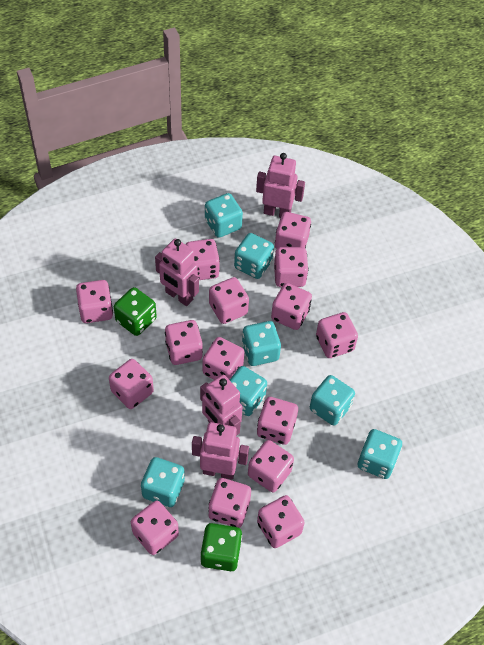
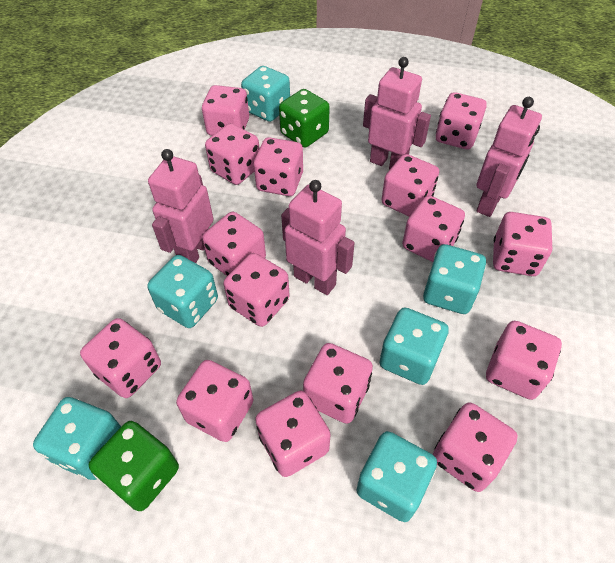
turquoise dice: [141,457,185,507] [205,193,243,238] [230,366,267,416] [234,233,274,279] [242,321,281,366] [310,375,355,426] [358,429,402,479] = 7 -> [33,397,121,480] [147,255,218,328] [241,66,290,122] [356,431,437,522] [380,307,449,385] [423,244,486,314] = 6

